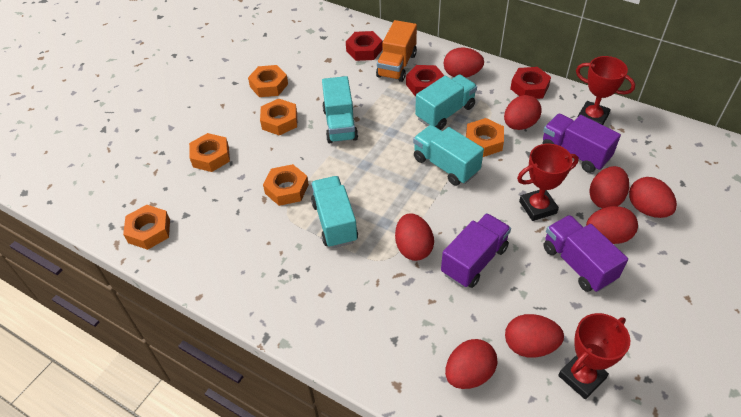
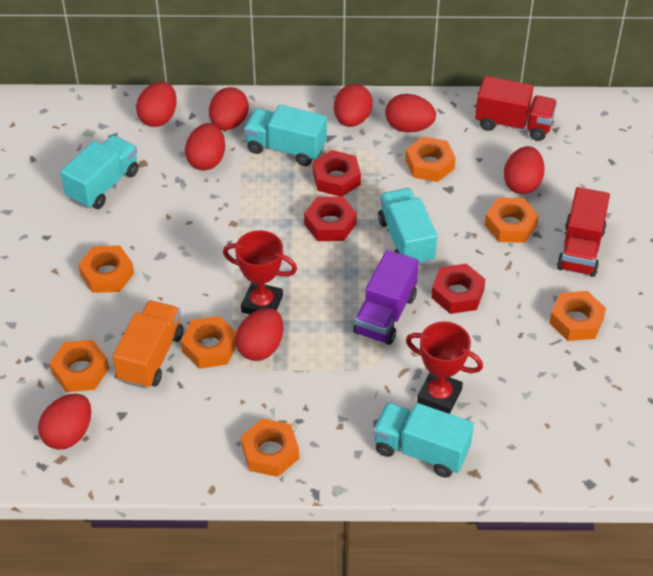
orange nut: [123,205,170,250] [189,133,230,172] [248,65,288,97] [260,99,297,136] [263,164,309,206] [466,118,504,157] = 6 -> [49,340,109,392] [78,246,134,293] [181,316,237,369] [241,418,299,477] [405,137,456,182] [485,198,539,243] [549,291,606,341] = 7
purple truck: [441,213,511,288] [542,114,621,173] [543,215,628,292] = 3 -> [353,250,419,345] = 1
red trophy: [517,144,579,221] [558,313,630,399] [576,56,635,125] = 3 -> [223,230,297,314] [406,321,483,414] = 2
red truck: none = 0 -> [475,76,557,141] [557,187,610,277] = 2

